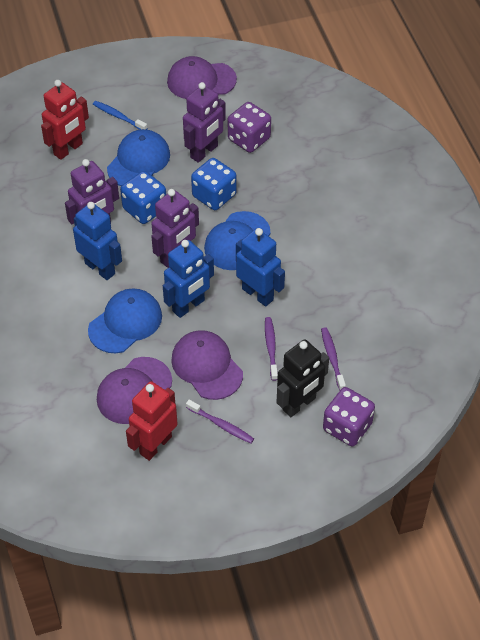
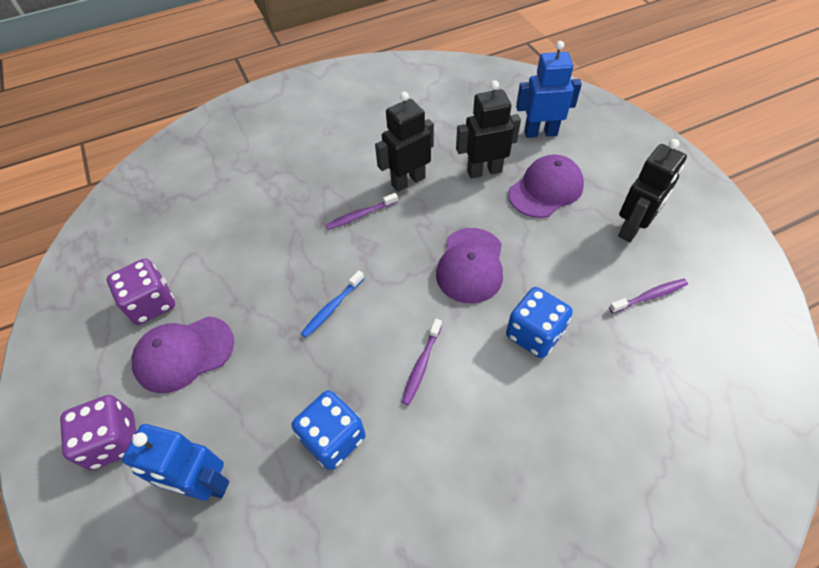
black robot: [276,339,329,417] = 1 -> [375,92,434,192] [456,80,521,179] [618,139,687,242] = 3
blue cap: [88,288,162,353] [107,129,170,186] [204,211,271,270] = 3 -> none = 0
blue robot: [73,202,122,280] [163,240,214,318] [236,228,285,307] = 3 -> [122,424,229,501] [516,41,582,138] = 2
purple robot: [65,159,119,224] [151,189,199,268] [183,82,226,163] = 3 -> none = 0
red robot: [41,80,89,160] [126,381,178,461] = 2 -> none = 0

